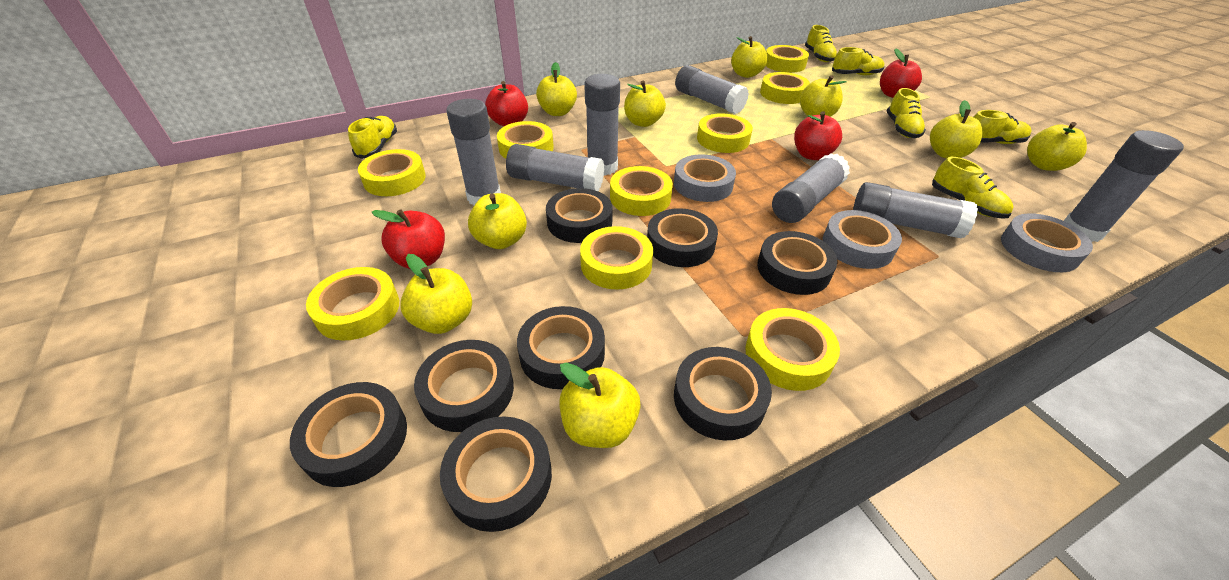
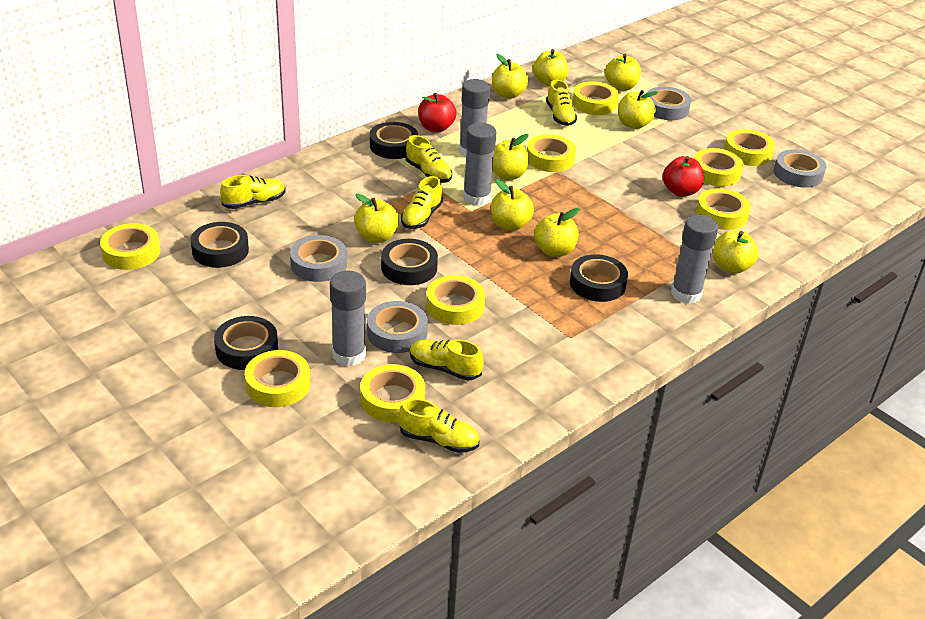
black tape: [290,382,407,487] [414,340,514,432] [440,416,552,532] [517,306,605,389] [546,188,613,243] [647,208,718,267] [674,347,772,441] [757,231,837,295] = 8 -> [190,222,249,268] [214,316,278,370] [370,122,418,159] [381,239,438,285] [570,254,628,302] = 5
grey glue stick: [446,99,501,206] [506,144,604,191] [584,74,620,176] [675,65,749,114] [772,153,850,223] [853,182,978,238] [1064,130,1184,242] = 7 -> [330,271,366,366] [459,79,490,157] [463,123,496,206] [671,215,718,304] = 4
grey tape: [674,154,736,202] [823,210,902,269] [1001,213,1093,272] = 3 -> [290,235,347,282] [367,301,428,353] [647,87,691,120] [774,149,826,188] = 4
red apple: [372,209,445,269] [485,81,528,126] [794,111,842,160] [880,48,922,98] = 4 -> [418,93,457,132] [663,156,704,197] = 2

